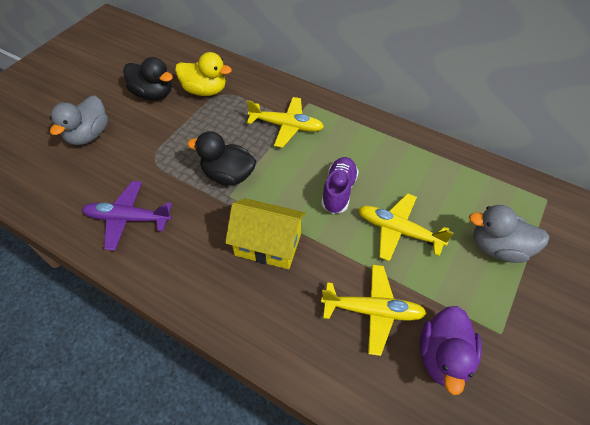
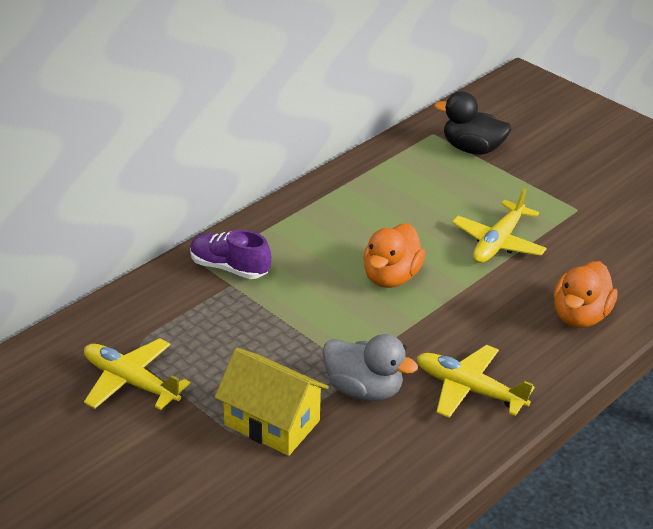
black duck: [123,57,173,100] [187,131,256,186] = 2 -> [434,92,511,154] = 1
grey duck: [49,95,108,145] [469,205,549,263] = 2 -> [322,334,418,401] = 1
orange duck: none = 0 -> [363,223,425,288] [553,261,618,328] = 2
purple duck: [420,306,482,395] = 1 -> none = 0
purple plane: [82,181,172,251] = 1 -> none = 0
yellow duck: [175,52,232,96] = 1 -> none = 0

